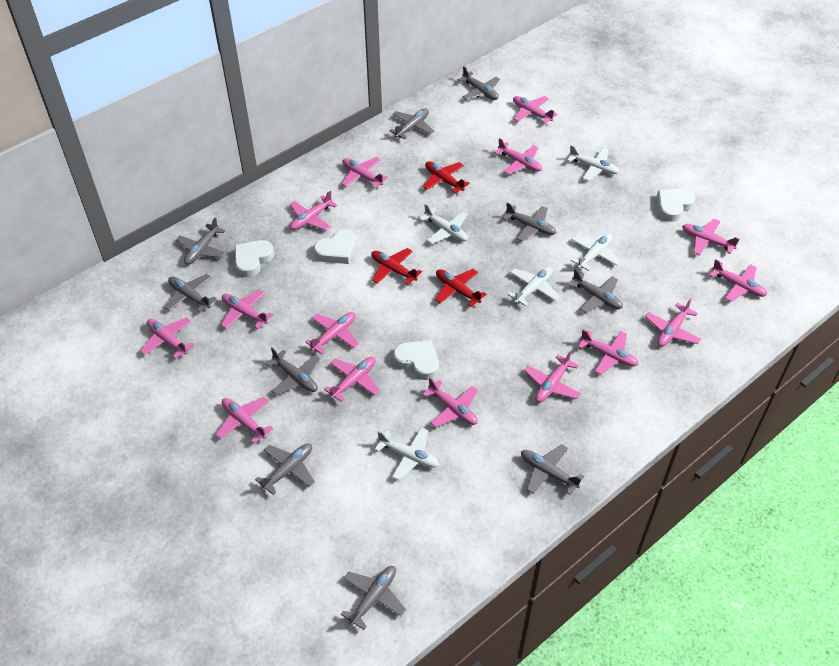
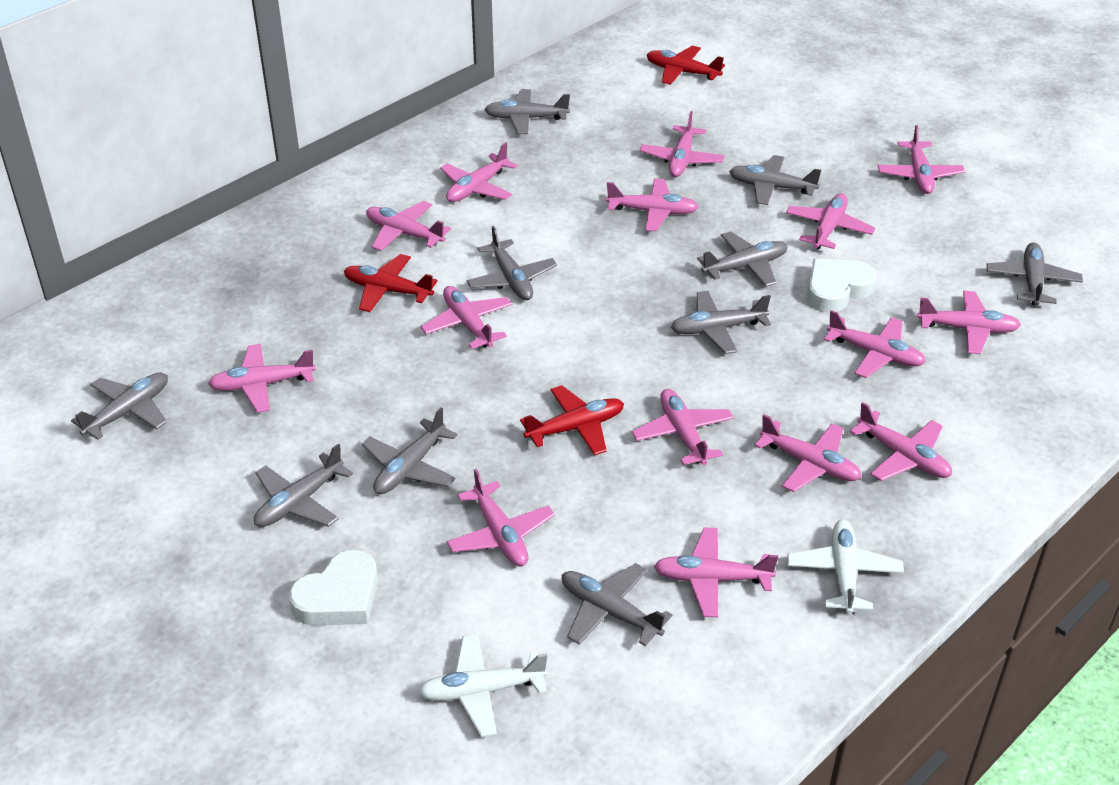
white heart: [235,240,274,277] [314,230,356,264] [394,340,439,380] [657,189,695,222] = 4 -> [289,550,378,625] [807,259,877,312] = 2
white plane: [375,428,439,480] [419,204,468,244] [508,267,560,306] [567,145,619,181] [570,233,621,271] = 5 -> [418,634,548,737] [787,519,904,614] = 2

